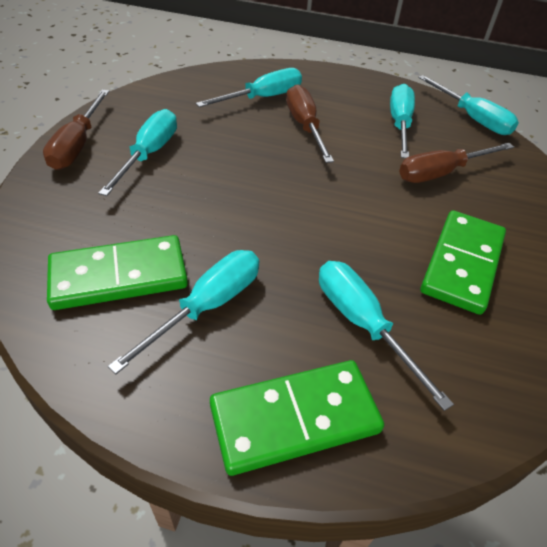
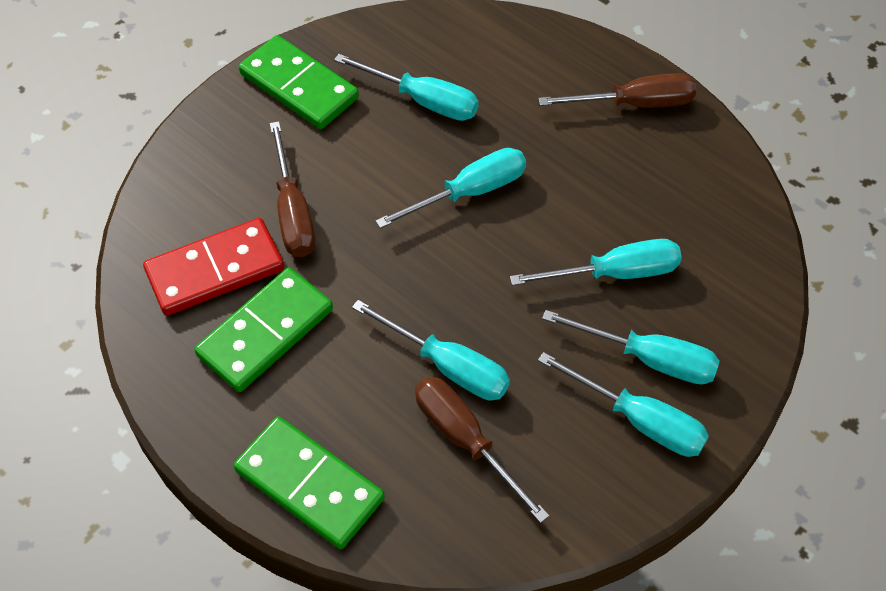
red domino: none = 0 -> [143,218,284,316] = 1

